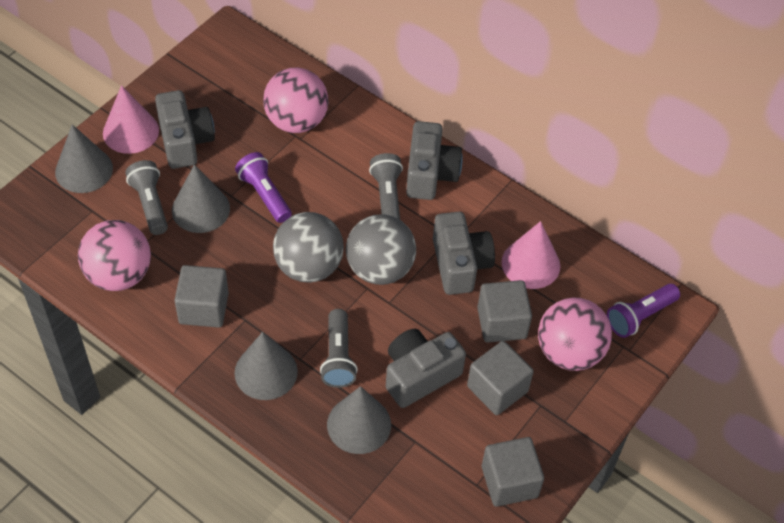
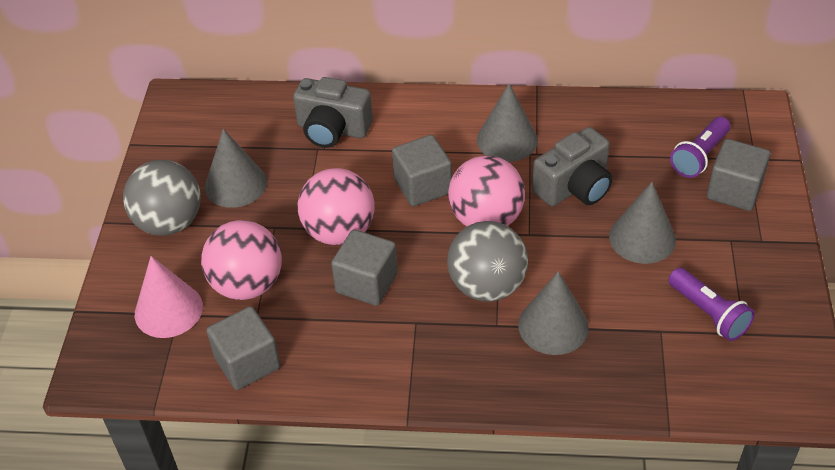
grey camera: [155,90,215,169] [386,329,466,408] [406,121,463,200] [433,212,495,295] = 4 -> [293,77,373,148] [532,127,613,206] = 2
grey flashlight: [125,160,168,235] [320,309,358,388] [369,153,403,220] = 3 -> none = 0
pink cone: [103,85,159,154] [502,221,560,289] = 2 -> [135,256,203,338] = 1

